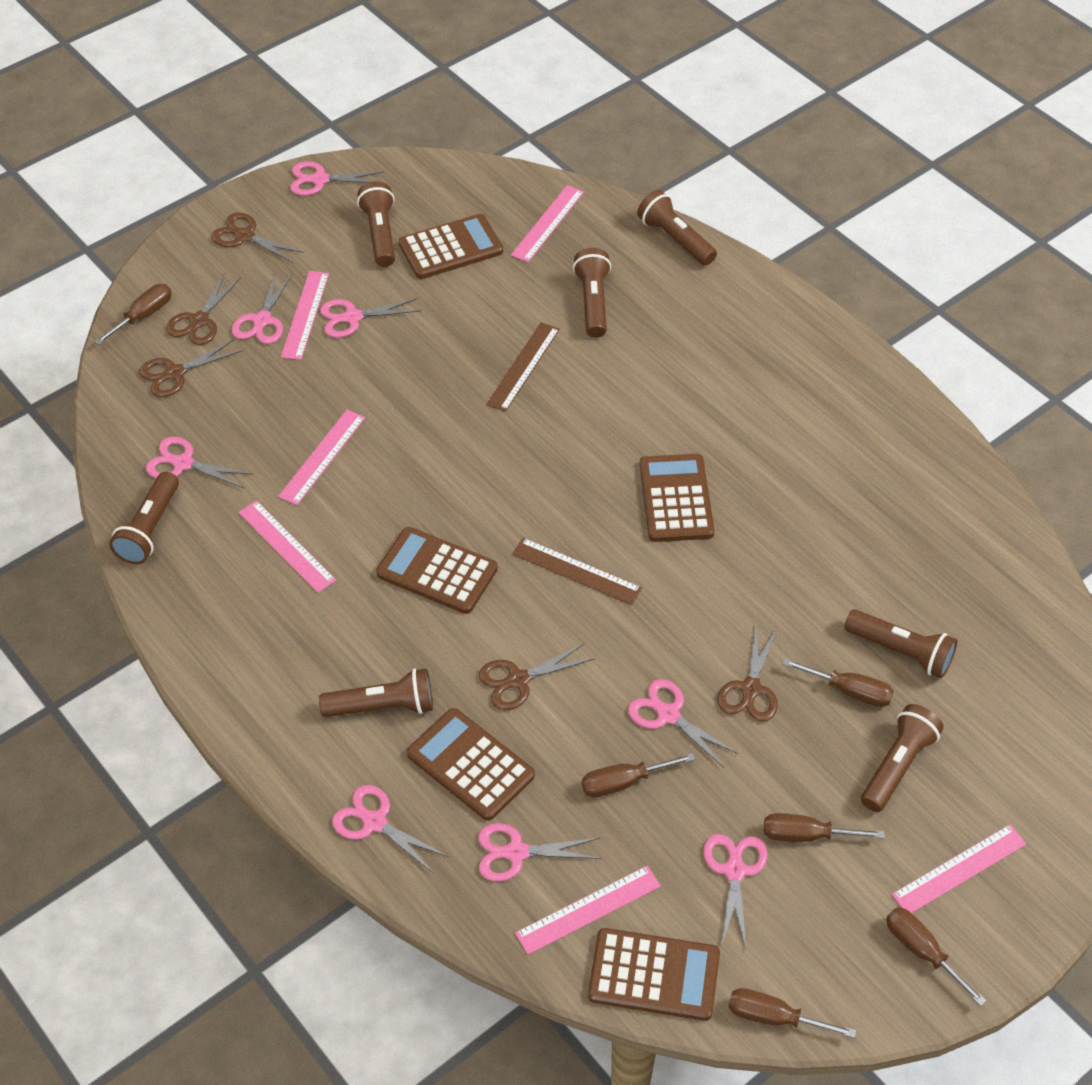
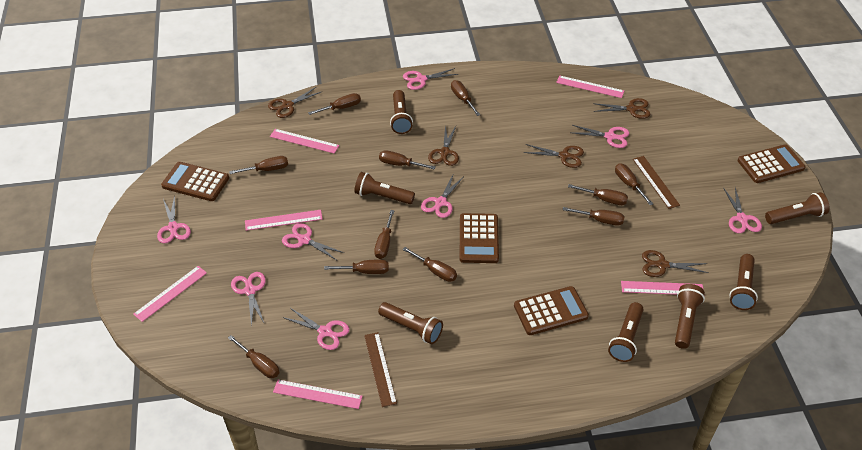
brown calculator: [376,527,498,614] [399,214,503,279] [407,708,535,821] [588,928,720,1021] [640,454,715,542] = 5 -> [161,162,229,201] [460,213,499,263] [514,286,589,335] [738,144,806,183] = 4
brown screwdriver: [94,284,172,345] [582,753,695,797] [728,988,856,1038] [764,813,884,842] [782,658,894,707] [886,907,987,1006] = 6 -> [228,335,279,378] [229,156,288,174] [308,93,361,115] [324,259,389,274] [374,210,395,259] [379,150,435,170] [402,247,457,282] [451,80,481,116] [563,207,624,226] [568,184,628,205] [615,163,653,205] = 11

